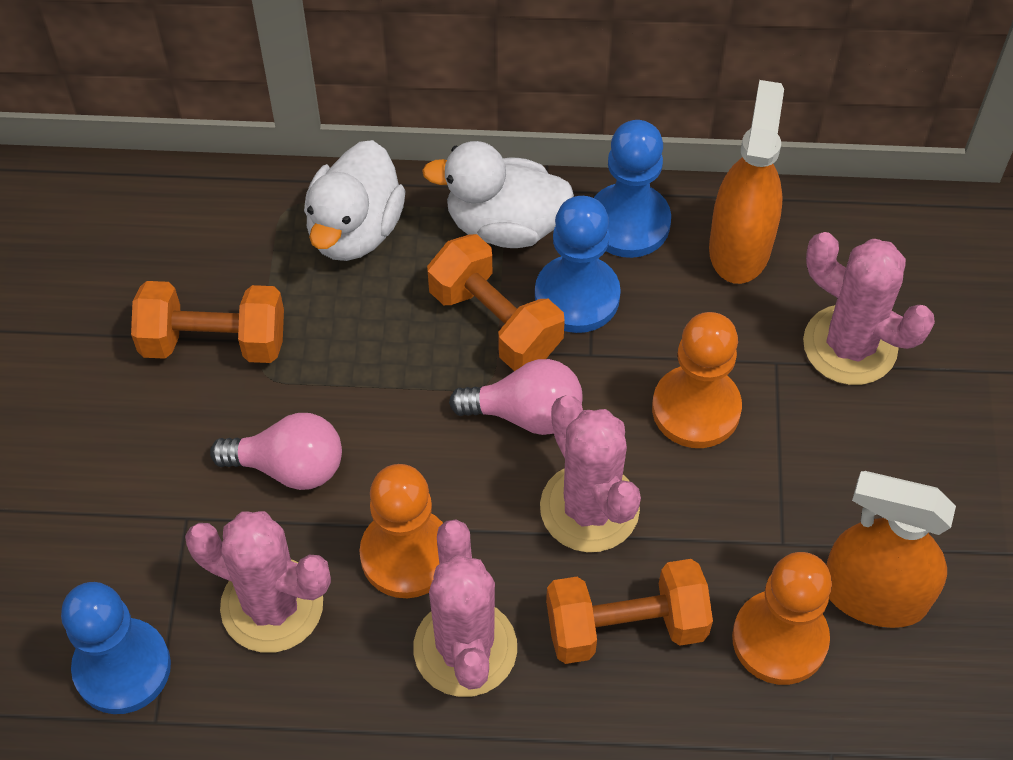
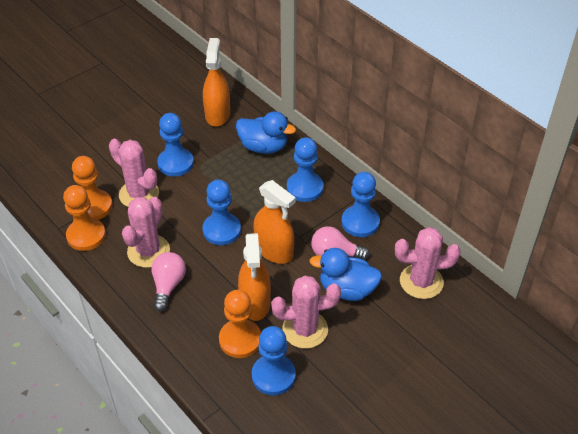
blue duck: none = 0 -> [236,111,296,154] [309,248,382,301] = 2
blue pawn: [61,582,171,714] [535,196,621,333] [594,120,671,258] = 3 -> [157,113,194,177] [202,180,241,245] [252,326,296,396] [287,137,324,202] [341,172,380,237] = 5
orange dumbbell: [131,281,284,363] [427,234,565,371] [546,559,713,664] = 3 -> none = 0
orange spray bottle: [709,80,784,284] [826,471,956,628] = 2 -> [203,38,230,127] [238,233,271,321] [253,180,296,264] = 3
white duck: [304,140,406,261] [422,141,574,248] = 2 -> none = 0

